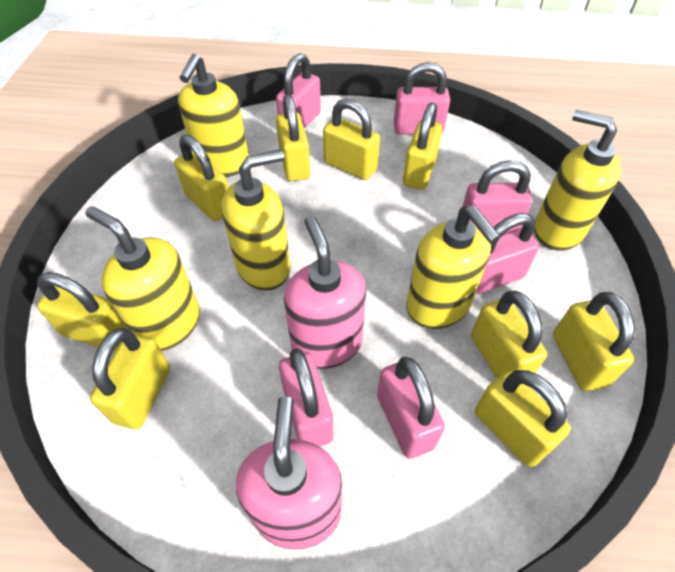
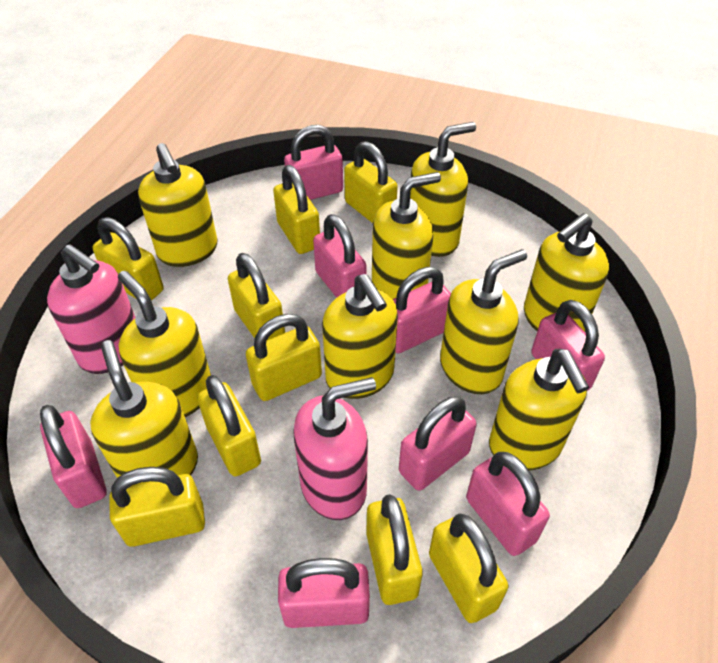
pink padlock: [276,53,321,129] [279,348,333,447] [377,357,445,459] [394,62,450,135] [462,160,533,232] [475,213,539,295] = 6 -> [40,405,106,508] [278,558,370,628] [284,125,343,200] [313,214,366,298] [392,267,451,353] [399,396,477,491] [466,452,550,556] [531,300,605,391] = 8
yellow soap dispenser: [86,206,200,351] [178,54,249,177] [221,149,290,291] [406,205,500,329] [534,110,621,251] = 5 -> [90,340,198,483] [118,271,211,417] [138,143,217,267] [322,274,398,399] [372,172,441,299] [410,122,476,257] [440,249,527,394] [489,349,589,471] [524,213,609,332] = 9

